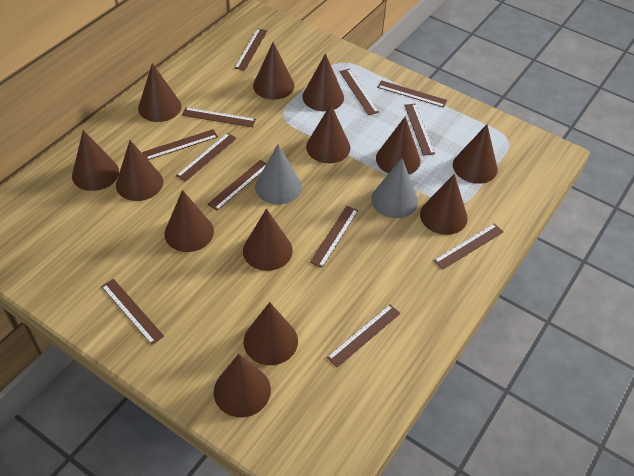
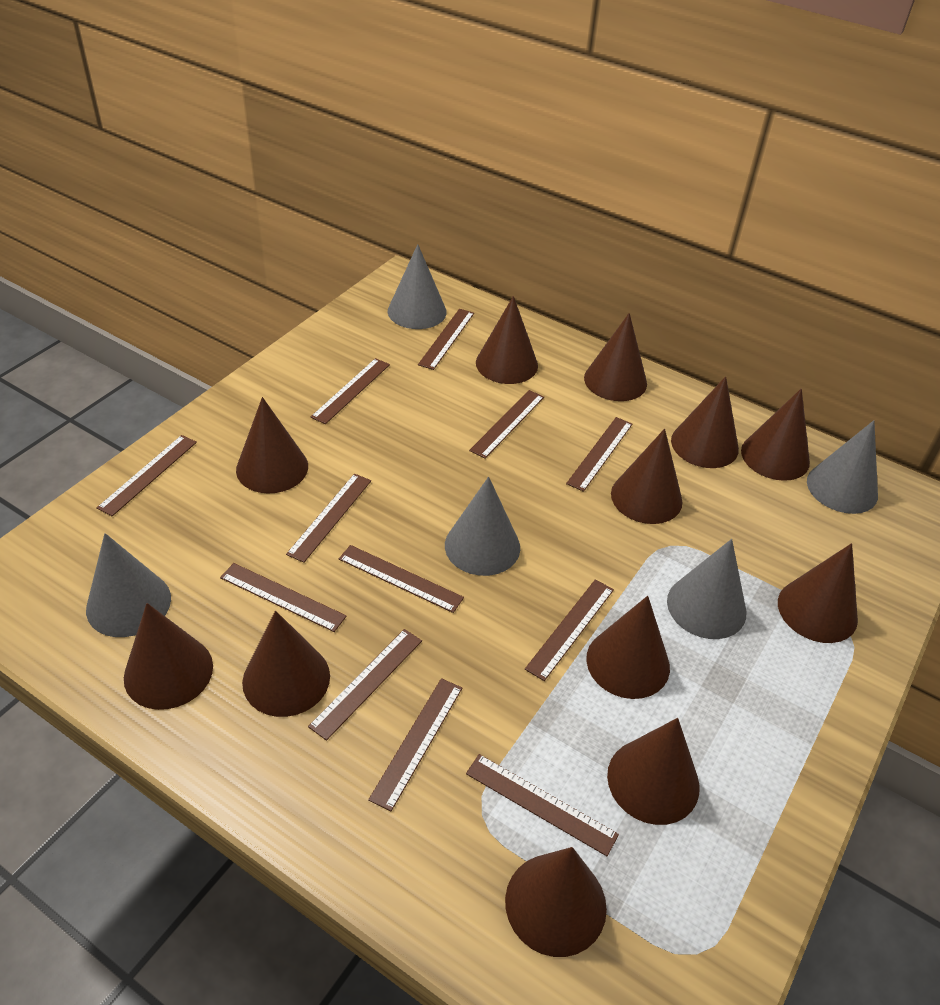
brown cone: [72,130,119,191] [116,140,163,201] [138,63,181,122] [164,190,214,252] [214,354,271,417] [243,209,293,271] [244,302,298,365] [253,42,294,100] [302,53,344,111] [306,104,350,163] [376,116,421,174] [420,174,468,235] [453,124,498,184] = 13 -> [124,603,213,710] [236,397,308,494] [242,611,330,717] [476,296,538,384] [505,847,607,957] [584,313,647,401] [586,596,670,699] [607,718,699,825] [611,429,682,524] [671,376,739,468] [741,389,810,481] [778,543,858,643] = 12
grey cone: [255,144,302,204] [371,158,418,218] = 2 -> [86,533,171,637] [388,244,447,329] [445,477,520,576] [667,539,746,639] [807,420,878,514] = 5

